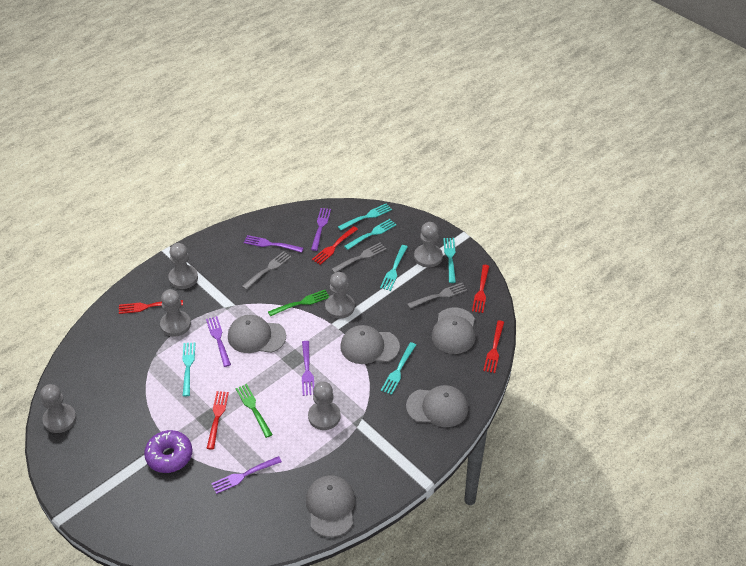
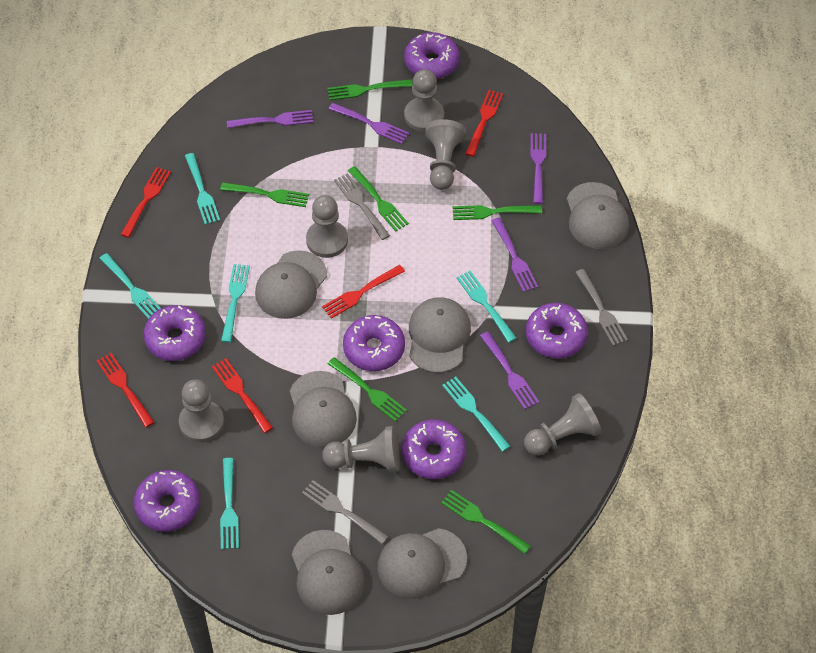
green fork: [236,384,273,438] [268,290,329,316] = 2 -> [220,182,309,207] [327,79,413,100] [328,357,407,422] [348,166,409,232] [441,490,531,554] [453,205,542,220] = 6
grey cap: [228,315,286,353] [306,475,355,537] [340,325,400,364] [406,385,468,427] [432,307,475,354] = 5 -> [255,250,327,319] [290,371,357,448] [292,530,365,615] [378,528,467,599] [409,297,471,373] [567,182,629,249] = 6
purple donut: [144,430,192,473] = 1 -> [134,470,200,532] [143,305,206,361] [343,315,405,371] [402,419,466,479] [404,32,460,79] [526,303,588,359] = 6

